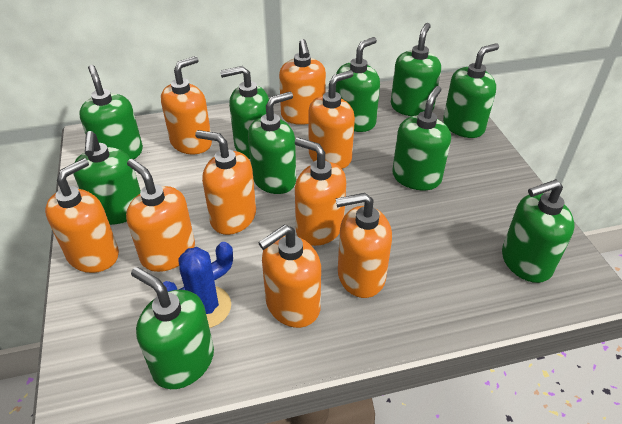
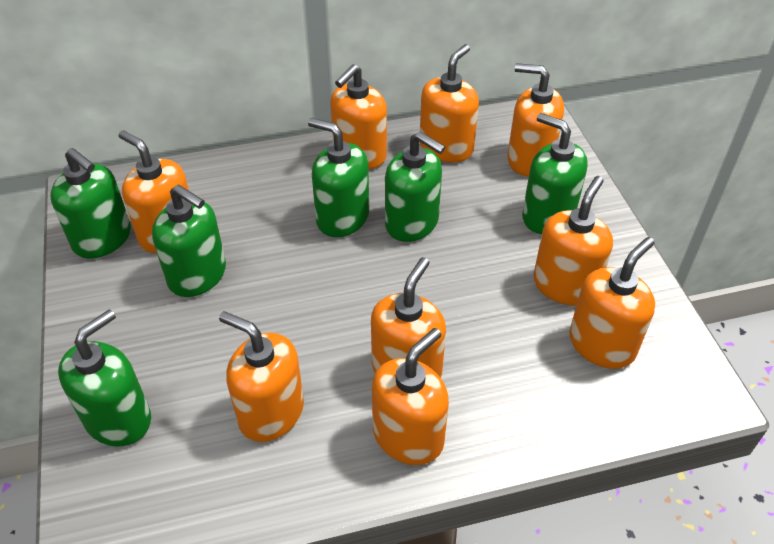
blue cactus: [163,242,233,328] = 1 -> none = 0
green soap dispenser: [73,131,141,225] [79,65,143,159] [131,267,214,389] [220,66,269,159] [248,92,296,194] [336,37,380,132] [391,23,441,116] [392,86,451,190] [443,43,499,138] [502,179,575,283] = 10 -> [50,148,131,258] [58,309,151,446] [152,185,226,297] [308,118,369,237] [385,131,445,242] [522,113,588,234] = 6

